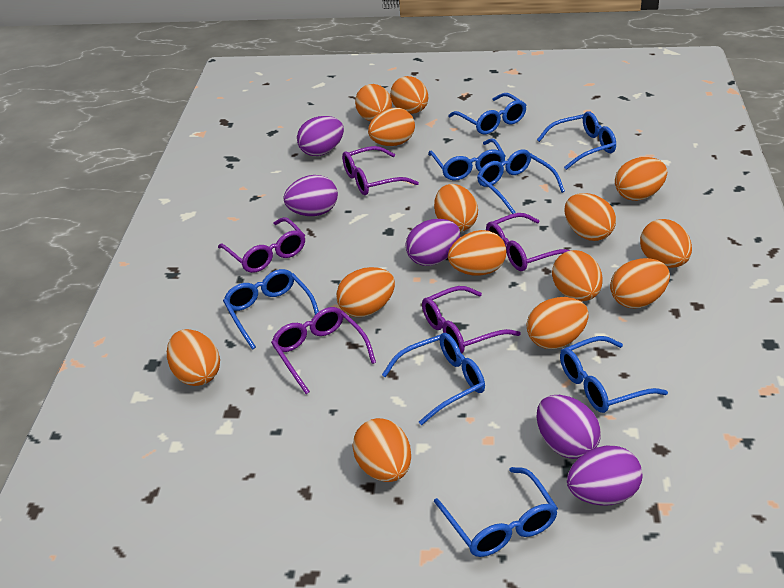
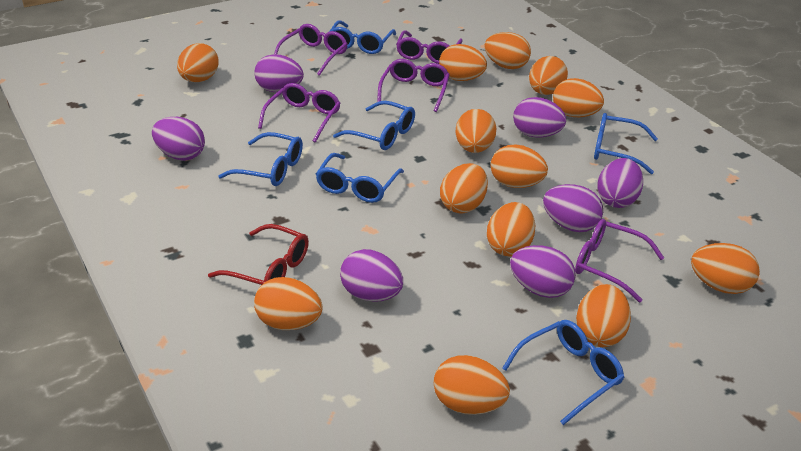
blue glasses: [223,269,319,350] [382,333,485,425] [428,139,506,181] [434,467,558,557] [448,93,527,135] [477,149,565,214] [537,111,616,170] [560,336,668,413] = 8 -> [218,132,303,186] [316,153,404,203] [329,21,396,54] [333,101,415,150] [502,320,625,425] [594,113,658,174] = 6
orange egg: [167,329,220,386] [336,267,395,317] [352,418,411,482] [355,84,392,121] [368,108,415,146] [390,76,428,114] [434,184,478,232] [448,230,506,276] [526,297,589,349] [552,250,603,301] [565,193,616,241] [610,258,670,308] [615,157,667,201] [640,219,692,268] = 14 -> [177,43,219,82] [254,277,323,330] [434,355,510,415] [439,44,487,81] [440,163,488,213] [455,109,496,153] [484,32,531,69] [487,202,535,257] [491,144,548,188] [529,56,568,95] [553,78,604,117] [576,284,631,347] [691,243,760,294] = 13
purple egg: [283,175,338,216] [297,116,344,156] [406,219,460,266] [537,395,601,459] [567,446,642,506] = 5 -> [152,117,205,161] [254,54,304,92] [340,249,403,302] [510,245,576,298] [513,97,566,138] [543,184,603,232] [597,158,643,208] = 7
red glasses: none = 0 -> [208,224,309,285] = 1

